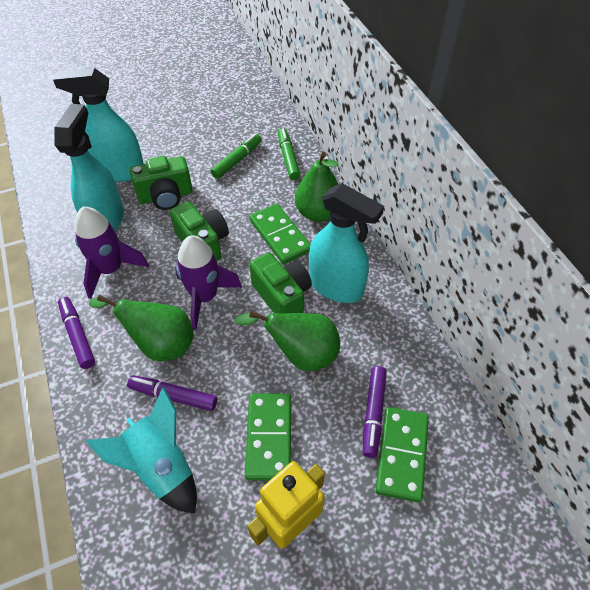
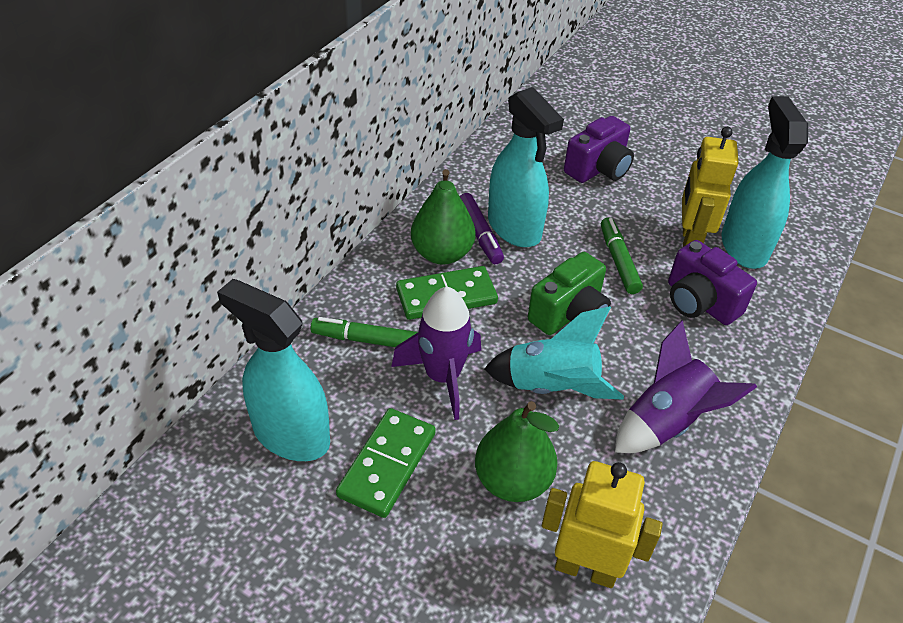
green camera: [130,156,193,210] [170,201,229,261] [249,252,312,314] = 3 -> [528,252,611,335] = 1
green domino: [245,394,291,480] [249,204,310,264] [376,407,429,503] = 3 -> [336,408,436,518] [396,266,498,320] = 2
green pear: [89,295,194,361] [234,311,340,371] [295,152,339,222] = 3 -> [411,169,476,265] [475,401,559,502] = 2
purple camera: none = 0 -> [564,116,634,183] [668,240,757,325] = 2
purple marker: [58,297,95,369] [127,375,217,411] [363,366,387,458] = 3 -> [460,193,504,264] = 1
yellow robot: [247,461,325,549] = 1 -> [542,461,663,588] [682,127,739,247] = 2

